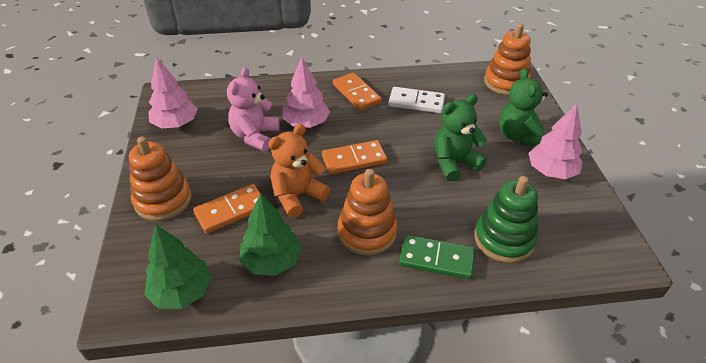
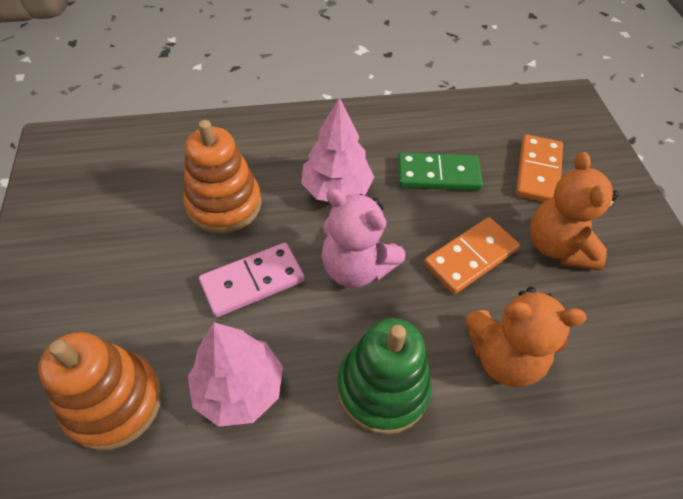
green teddy bear: [434,94,487,182] [499,68,548,146] = 2 -> none = 0
green tree: [144,225,212,309] [239,193,302,276] = 2 -> none = 0
orange domino: [193,184,260,234] [322,140,387,174] [333,73,382,111] = 3 -> [424,217,520,295] [516,134,563,202] = 2
orange stacking toy: [129,136,191,221] [338,169,397,256] [484,23,531,95] = 3 -> [38,332,162,451] [183,120,261,234] = 2
orange teddy bear: [268,124,330,218] = 1 -> [465,287,587,387] [530,152,619,271] = 2
pink domino: none = 0 -> [199,243,305,317] = 1
pink tree: [148,57,198,129] [282,57,330,128] [529,104,583,179] = 3 -> [188,322,283,427] [301,97,374,201] = 2
white domino: [389,87,445,113] = 1 -> none = 0

